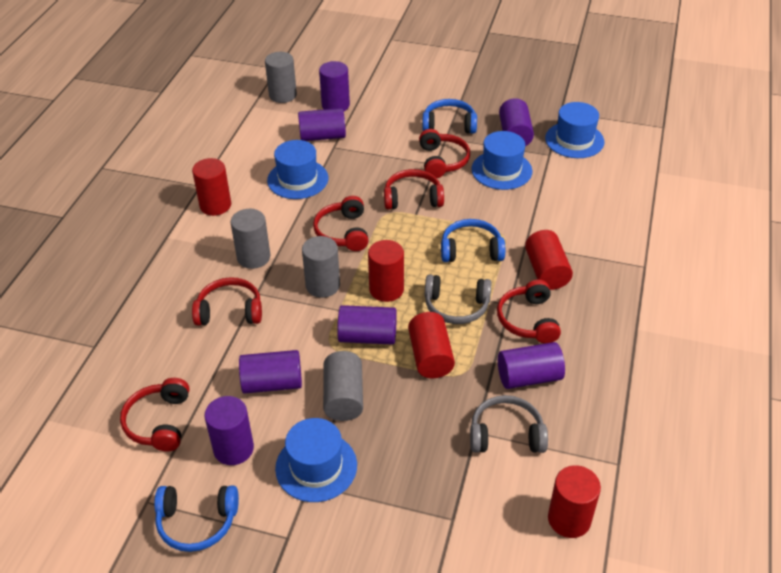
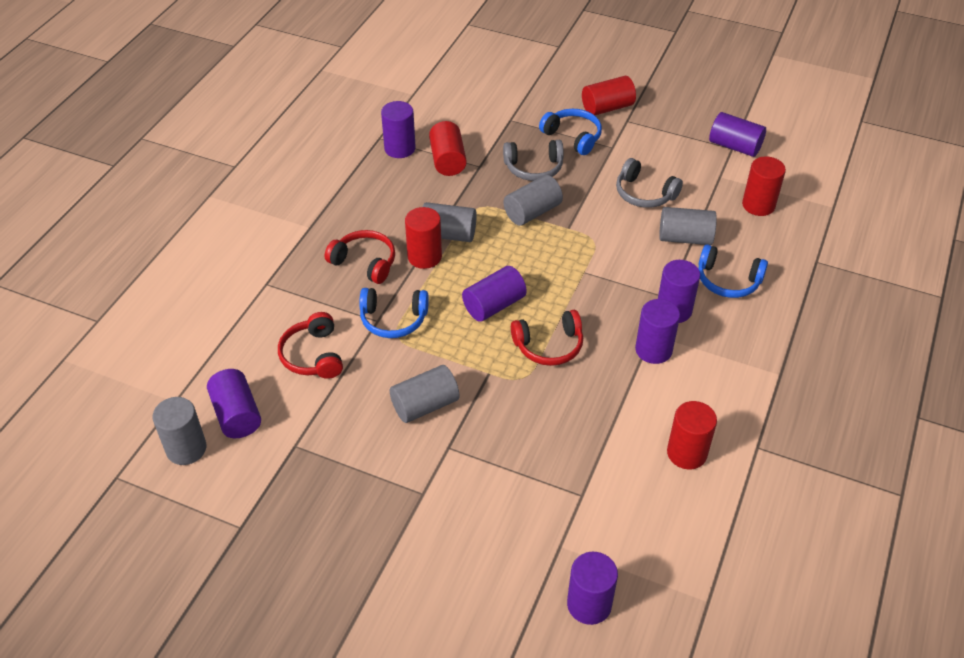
blue hat: [267,140,328,199] [275,418,357,502] [471,131,533,190] [545,102,604,158] = 4 -> none = 0
grey cylinder: [230,209,270,269] [265,52,297,103] [302,236,340,298] [323,351,363,421] = 4 -> [152,397,206,465] [390,365,460,423] [422,202,477,242] [503,175,563,226] [659,207,717,245] = 5
red headphones: [120,378,190,452] [192,277,262,326] [313,196,369,251] [384,169,444,210] [419,129,470,178] [497,279,561,344] = 6 -> [278,312,343,379] [325,230,395,284] [511,310,583,366] = 3

